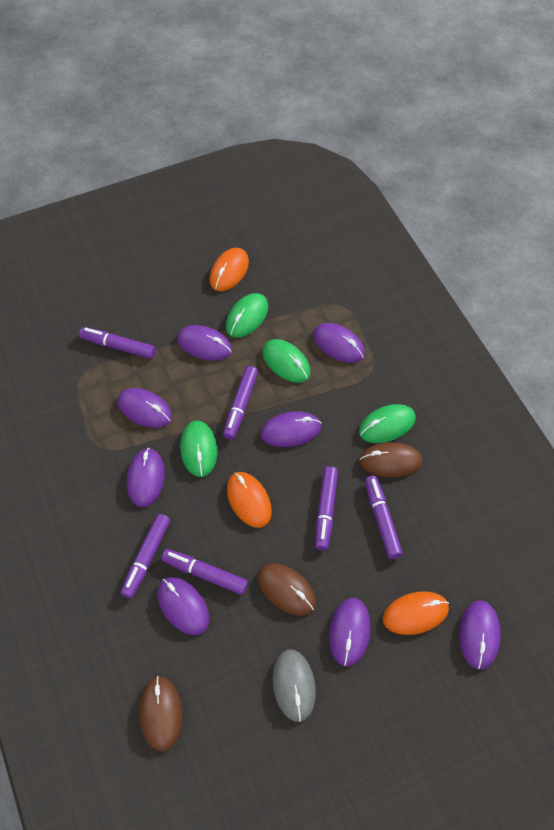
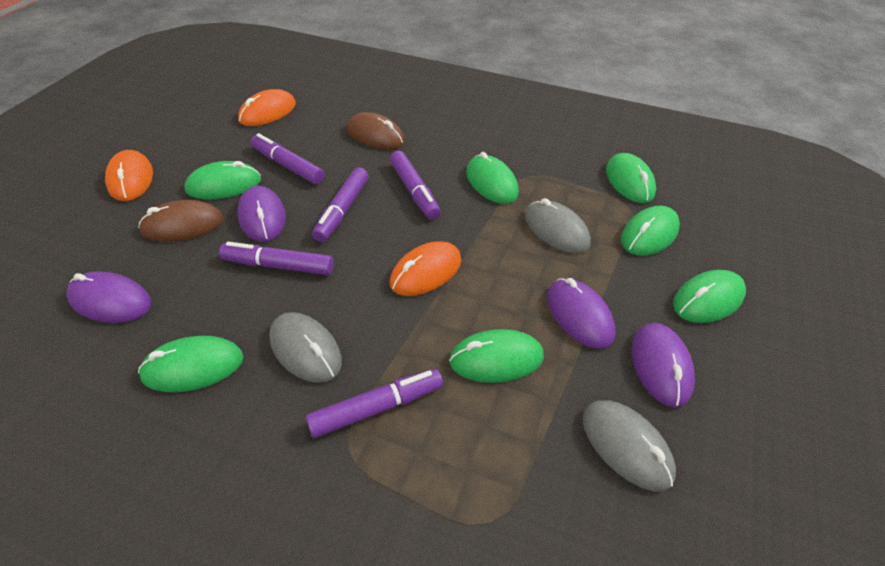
brown mouse: [139,676,182,752] [258,563,316,616] [359,442,423,478] = 3 -> [138,200,224,242] [347,112,405,149] = 2
green mouse: [180,421,217,477] [226,293,268,338] [262,339,311,383] [359,404,416,443] = 4 -> [138,336,244,392] [184,161,261,199] [449,329,544,383] [466,152,519,204] [606,153,656,203] [621,205,680,256] [673,270,746,323] = 7
grey mouse: [273,649,316,722] = 1 -> [269,312,342,383] [525,198,591,253] [583,400,676,491] = 3
purple marker: [79,327,156,359] [120,514,170,599] [162,549,248,595] [223,366,258,440] [315,466,338,550] [365,476,403,559] = 6 -> [219,242,334,275] [251,133,325,184] [306,369,443,438] [312,167,369,242] [390,151,440,220] = 5
purple mouse: [118,388,172,428] [127,448,165,507] [157,577,209,635] [177,325,232,361] [261,411,321,447] [313,323,365,363] [329,598,371,666] [459,600,501,669] = 8 -> [66,271,151,323] [237,186,286,242] [547,278,615,349] [632,323,695,408] = 4

